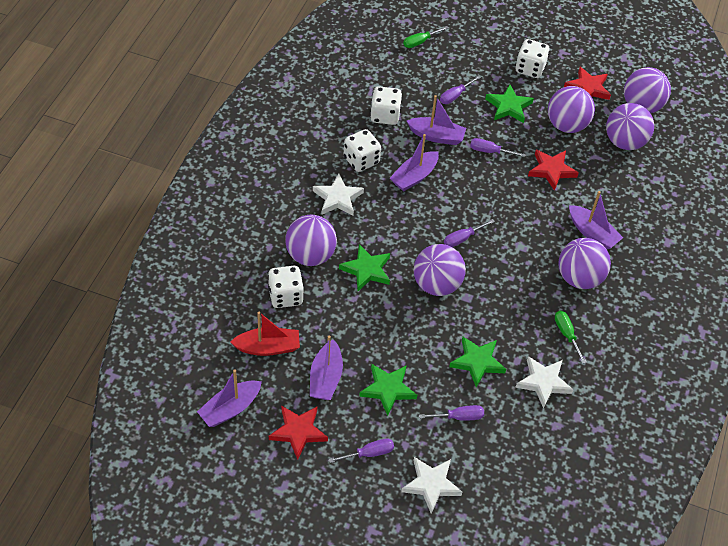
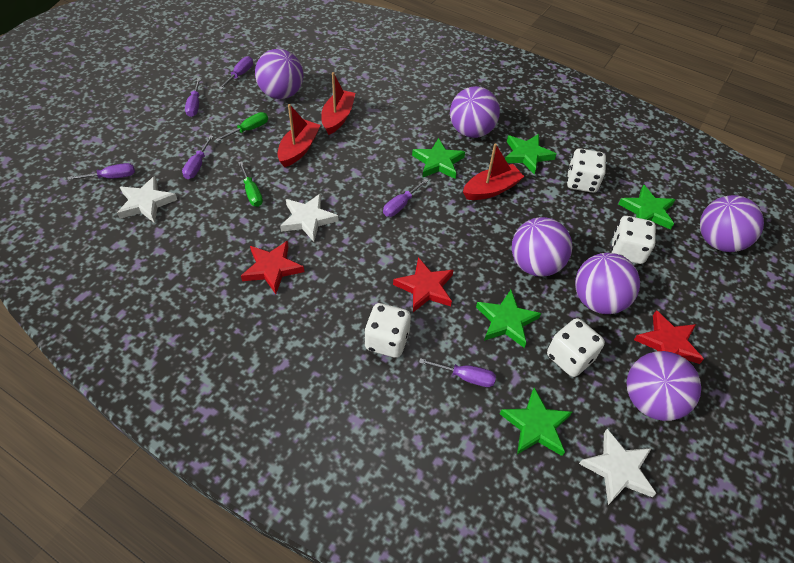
green star: [339,244,390,291] [359,364,417,416] [449,337,506,388] [485,85,534,123] = 4 -> [412,138,465,179] [476,290,541,348] [500,388,572,456] [505,134,556,174] [619,185,676,229] = 5
purple boat: [197,369,262,427] [310,336,343,400] [390,134,439,191] [407,95,466,145] [569,191,623,249] = 5 -> none = 0
purple screwdriver: [328,438,394,463] [419,405,484,421] [440,75,481,104] [444,219,495,247] [470,138,526,157] = 5 -> [67,163,135,180] [182,135,214,179] [185,78,201,117] [219,56,253,89] [383,179,428,217] [419,358,496,387] = 6
red boat: [231,312,300,356] = 1 -> [278,104,320,167] [321,72,355,135] [463,143,525,200] = 3

